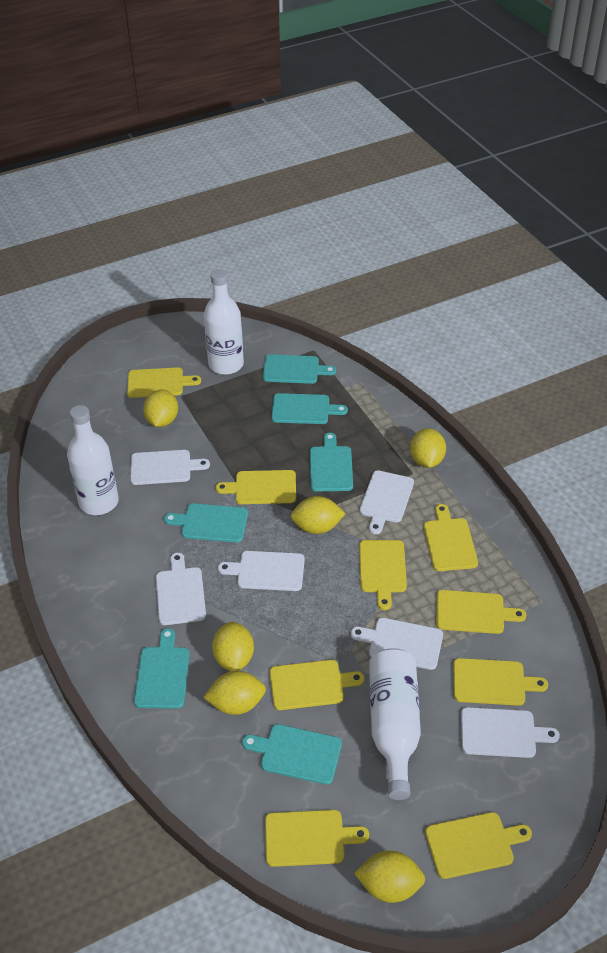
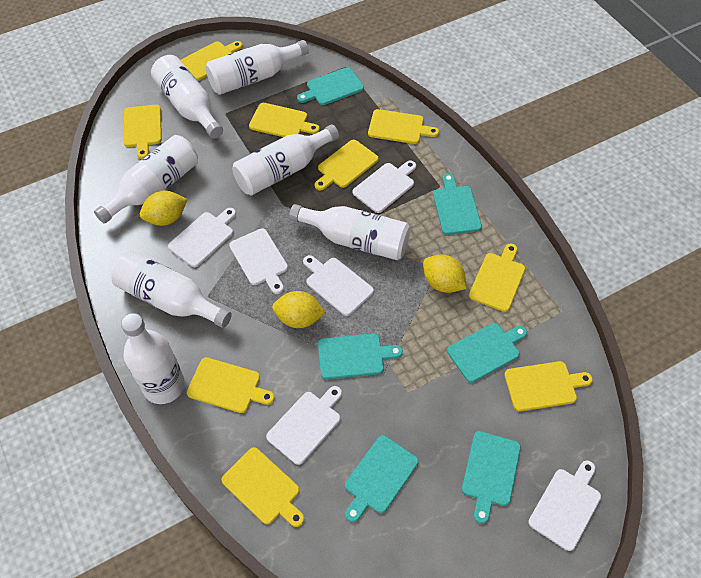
white bottle: [67,405,119,515] [204,269,244,375] [369,648,421,800] = 3 -> [94,135,198,224] [111,250,232,328] [121,313,185,404] [151,55,223,139] [206,40,309,95] [232,124,339,196] [289,204,410,260] = 7
yellow lemon: [143,389,178,427] [203,671,266,715] [212,622,254,671] [291,496,345,534] [354,851,425,903] [410,428,446,468] = 6 -> [140,191,188,226] [272,291,326,328] [423,255,467,293] = 3

